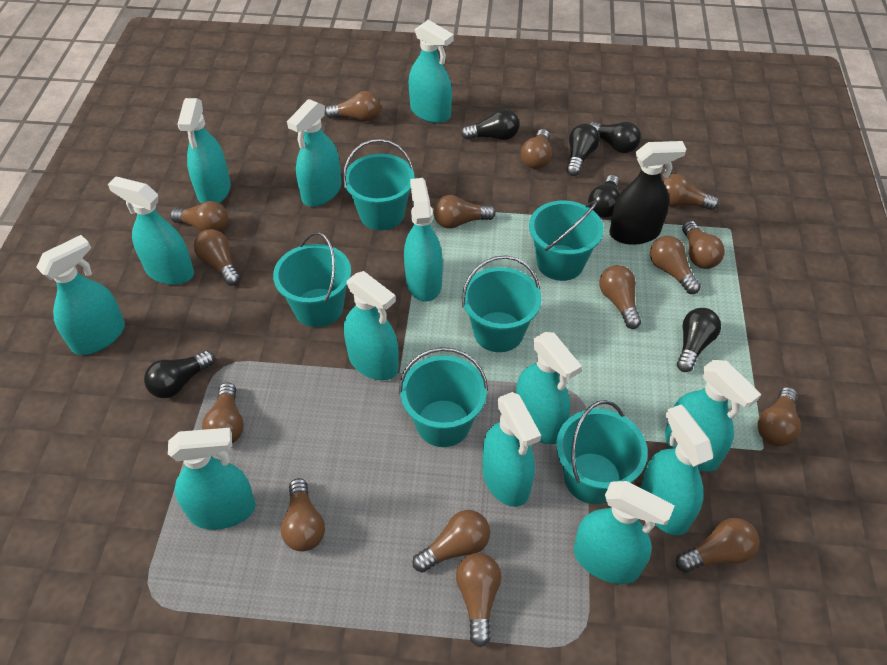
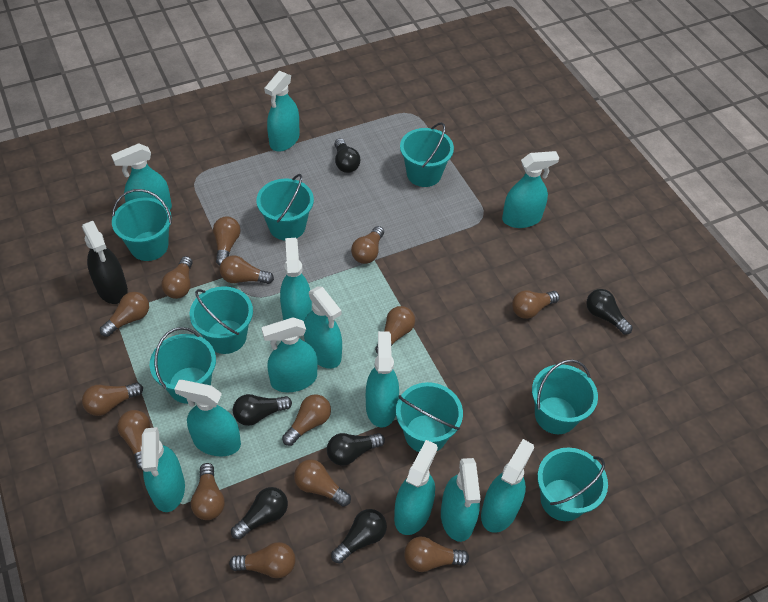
brown light bulb: [170,201,228,232] [194,229,240,286] [202,382,244,443] [280,478,325,551] [325,91,381,122] [412,510,490,573] [433,195,496,228] [456,553,501,647] [521,129,552,169] [599,265,641,329] [650,236,701,294] [662,174,719,210] [676,518,759,573] [682,221,725,269] [758,387,801,446] = 15 -> [82,382,143,416] [100,292,149,337] [117,410,150,470] [162,256,193,299] [191,463,225,520] [213,217,240,265] [219,255,274,284] [229,542,295,578] [282,394,331,446] [294,459,351,507] [351,226,384,264] [375,306,415,354] [404,537,469,572] [512,290,560,319] = 14
turquoise bucket: [273,232,351,327] [343,139,415,230] [399,347,488,447] [462,255,542,352] [529,200,604,281] [556,400,648,504] = 6 -> [112,189,172,261] [150,327,216,404] [190,286,253,354] [257,174,314,240] [396,382,463,452] [400,122,454,187] [532,359,598,434] [537,448,608,521] = 8
turquoise spray bottle: [36,235,125,355] [108,176,194,285] [168,428,256,530] [177,98,231,203] [287,99,341,207] [344,271,399,380] [404,178,443,302] [409,20,454,123] [482,392,541,507] [516,332,582,444] [574,481,675,584] [640,405,713,536] [665,360,761,472] = 13 -> [111,143,172,210] [141,427,185,512] [174,380,241,457] [262,317,318,392] [264,71,299,151] [280,238,312,321] [304,286,342,369] [366,331,399,428] [394,440,438,535] [441,458,481,542] [481,439,534,533] [502,151,559,228] = 12

